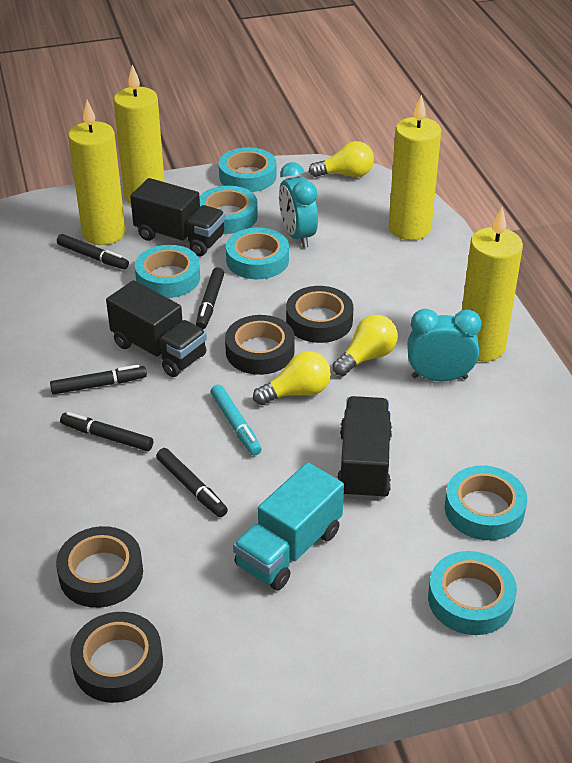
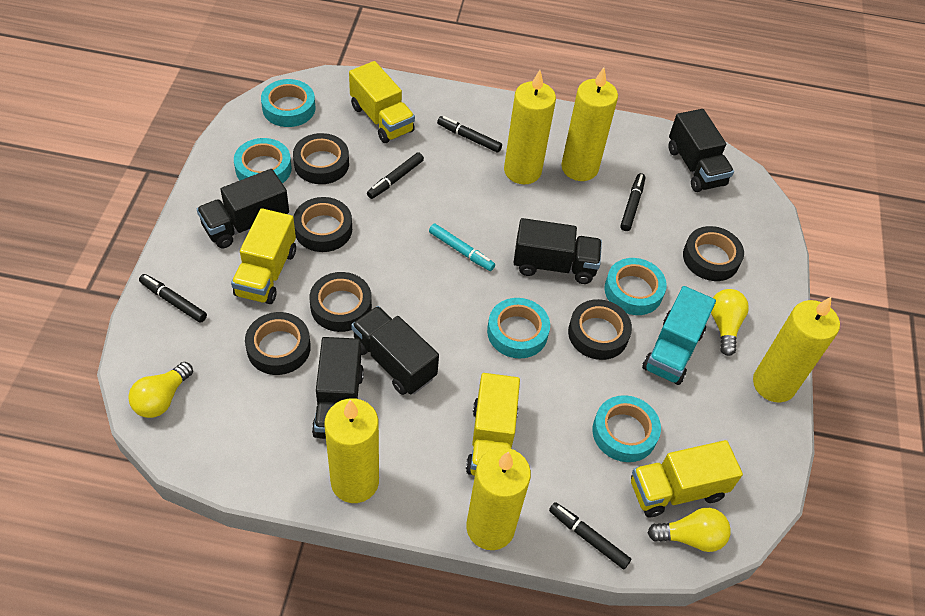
black tape: [56,526,143,608] [70,612,163,703] [225,315,295,375] [286,286,353,343] = 4 -> [245,312,311,375] [293,133,349,184] [293,197,352,252] [310,272,372,332] [568,299,632,360] [683,226,744,281] = 6
black truck: [106,280,207,377] [130,178,226,256] [337,396,392,501] = 3 -> [197,169,289,248] [312,337,364,439] [351,306,439,395] [514,218,602,284] [668,109,734,192] = 5
turquoise clock: [279,162,318,248] [407,309,482,381] = 2 -> none = 0
turquoise tape: [135,245,200,298] [200,186,258,234] [219,147,276,192] [226,228,289,279] [428,551,517,635] [445,465,527,540] = 6 -> [234,138,292,184] [261,79,315,127] [487,298,550,359] [592,395,661,462] [605,258,667,315] = 5
yellow candle: [68,100,125,245] [114,64,165,204] [389,95,441,240] [462,207,523,362] = 4 -> [324,398,379,503] [466,447,531,550] [504,70,556,184] [561,67,618,181] [753,297,840,402] = 5
yellow truck: none = 0 -> [231,208,296,304] [349,61,415,143] [466,373,520,476] [631,440,743,518] = 4

